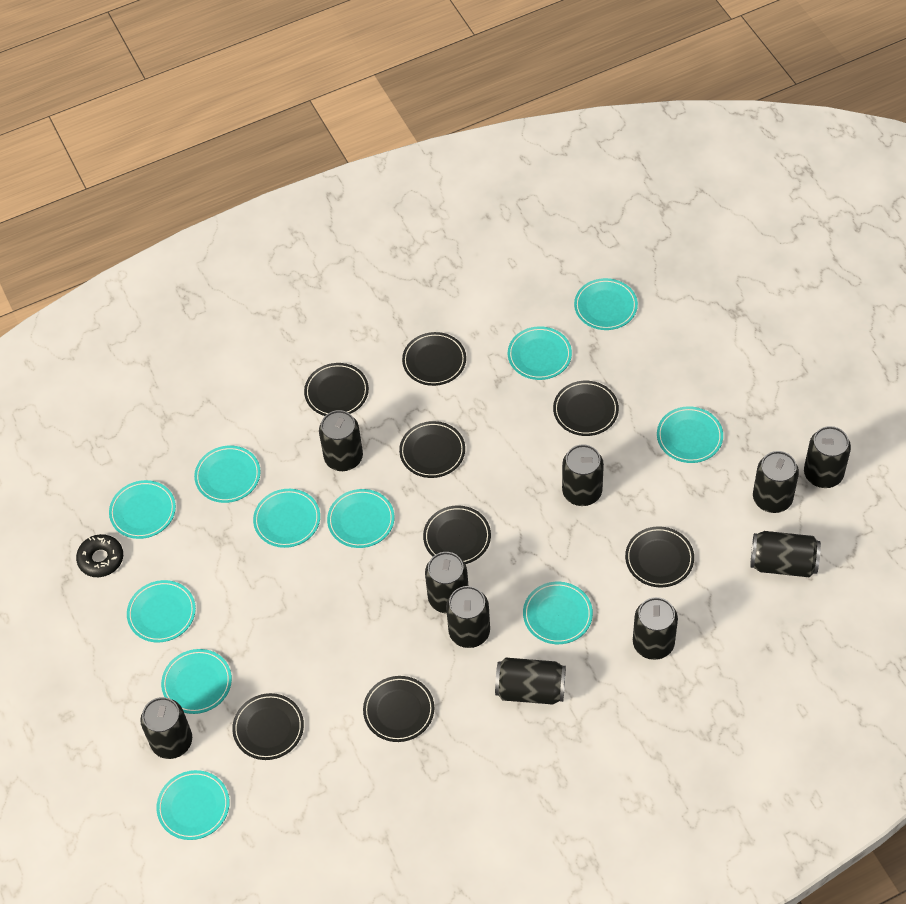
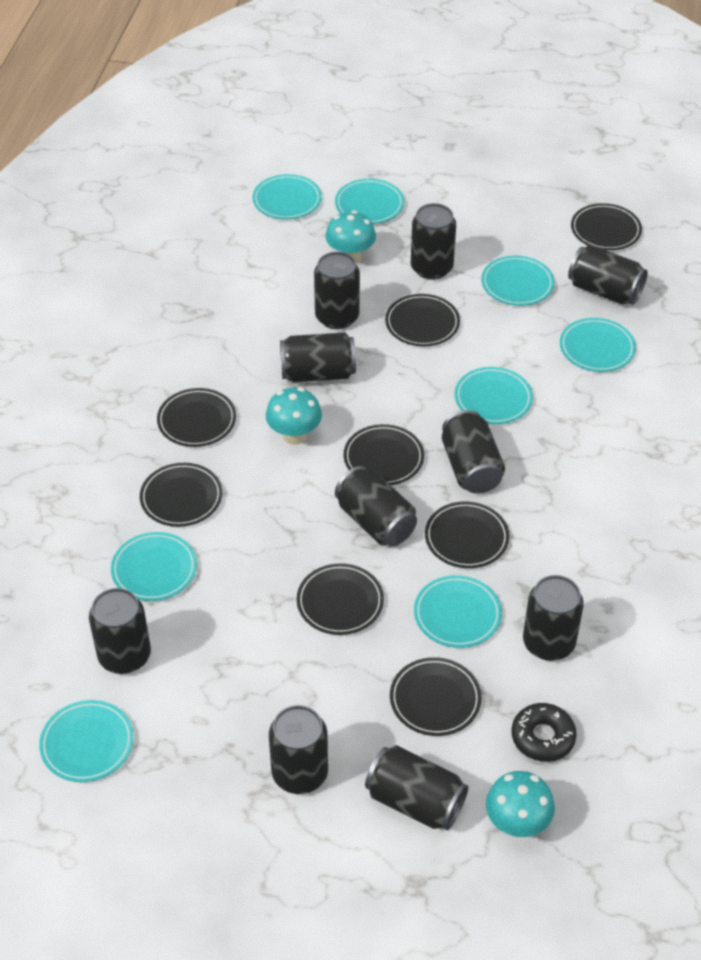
turquoise mushroom: none = 0 -> [266,387,322,445] [325,210,376,263] [486,771,555,837] = 3
turquoise plate: [109,480,176,539] [127,580,196,642] [156,770,229,840] [161,649,232,714] [194,446,261,503] [253,489,320,548] [327,489,394,548] [508,326,572,380] [523,582,593,644] [574,278,638,330] [657,406,723,463] = 11 -> [39,700,134,782] [111,532,197,601] [252,174,322,219] [335,179,404,224] [414,575,502,648] [455,367,533,424] [481,255,554,306] [560,318,636,372] = 8

